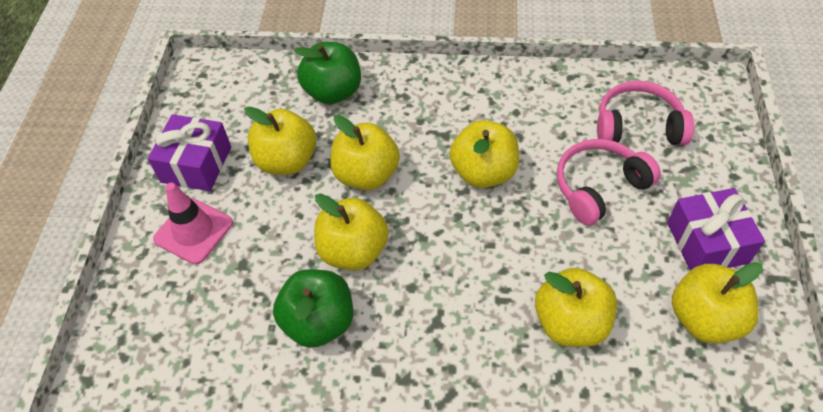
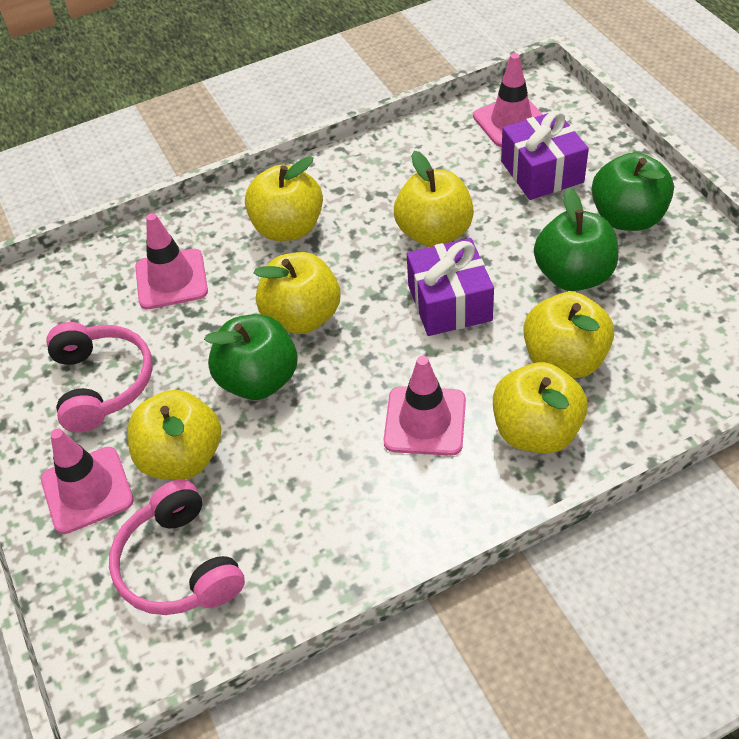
green apple: [273,269,353,348] [294,42,361,104] = 2 -> [204,314,298,400] [534,188,618,291] [592,152,674,231] = 3
pink traffic cone: [153,183,233,264] = 1 -> [41,429,134,534] [135,213,208,309] [384,356,466,456] [473,53,543,147] = 4

